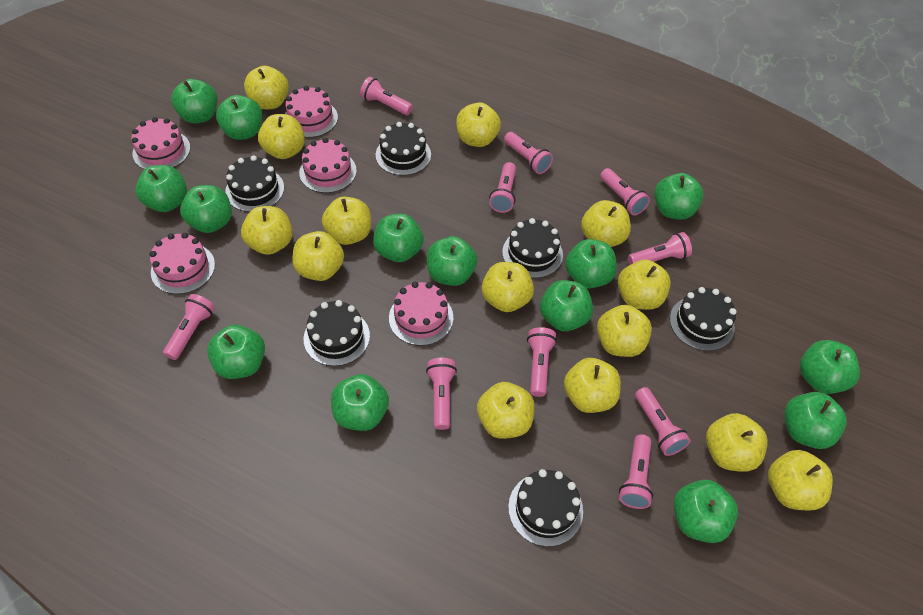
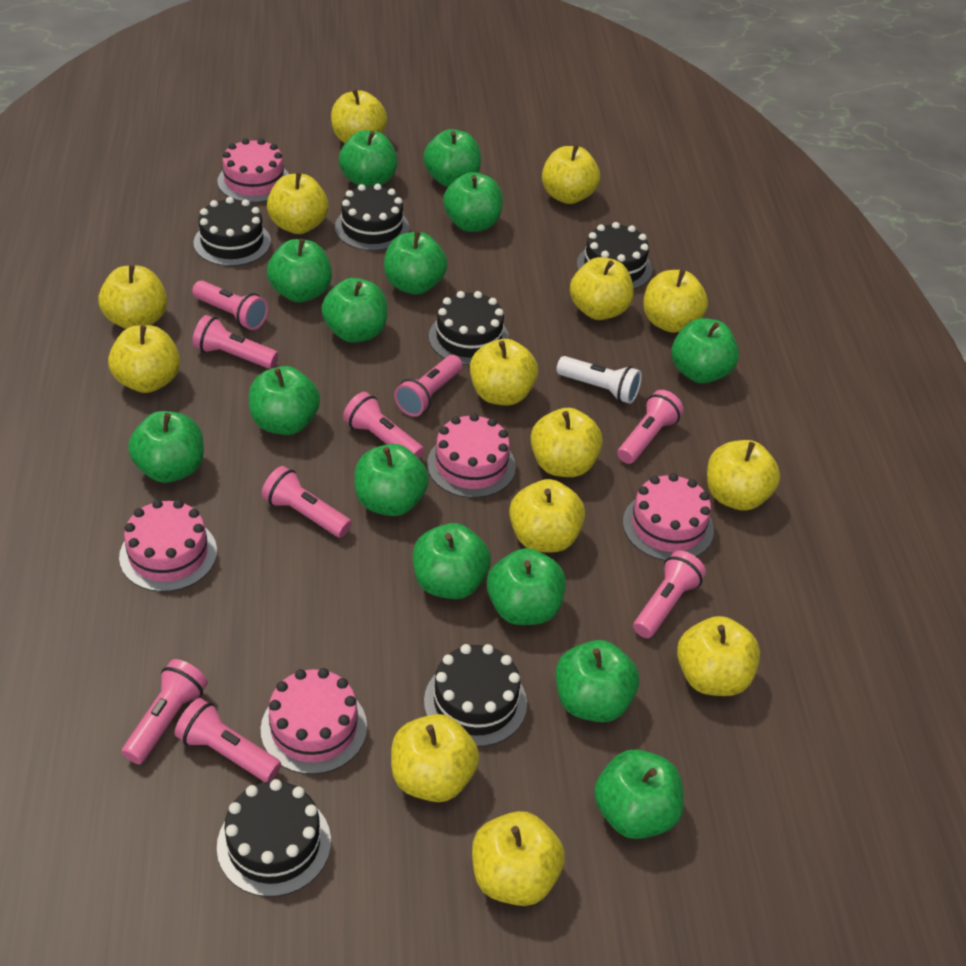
pink flashlight: [163,294,215,360] [360,77,413,115] [426,358,457,430] [489,162,516,213] [504,132,553,174] [527,327,557,397] [600,168,650,216] [619,434,653,509] [628,232,692,265] [635,387,691,456] = 10 -> [122,659,208,764] [174,698,281,782] [192,280,268,330] [192,315,278,369] [261,466,351,538] [343,392,424,459] [394,355,463,417] [618,390,683,464] [633,550,706,638] = 9
white flashlight: none = 0 -> [556,356,642,404] = 1

